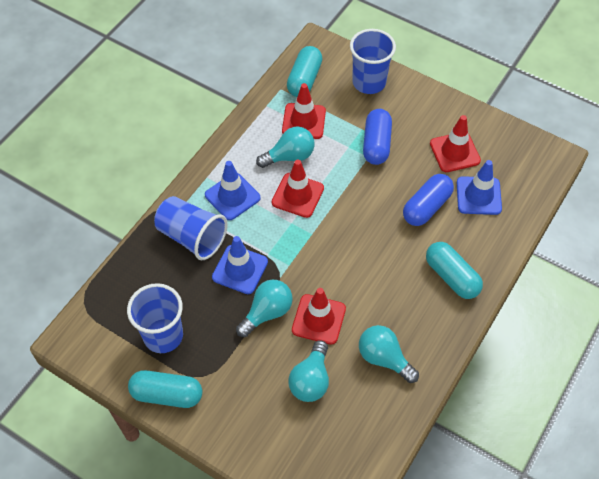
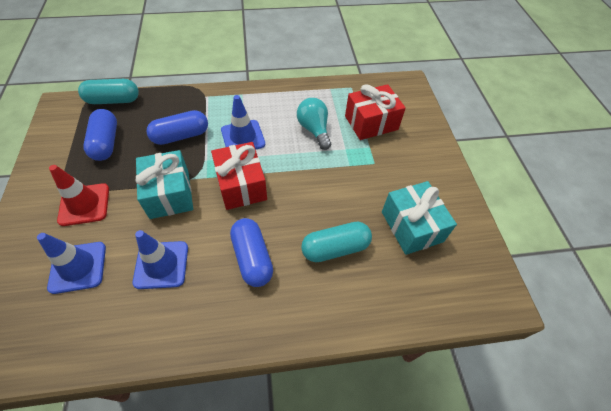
blue capsule: [363,109,392,165] [403,174,454,226] = 2 -> [84,109,117,161] [146,110,208,145] [230,218,273,287] = 3
blue cup: [127,283,183,353] [154,196,227,260] [350,29,396,94] = 3 -> none = 0
red gift: none = 0 -> [211,142,267,210] [345,84,406,140] = 2
red traffic cone: [272,159,324,218] [282,83,326,139] [292,288,346,345] [430,115,481,172] = 4 -> [49,165,109,226] = 1
turquoise capsule: [128,370,203,408] [287,46,322,97] [426,242,483,299] = 3 -> [78,79,139,104] [301,222,372,262] = 2
turquoise gift: none = 0 -> [136,150,193,219] [382,181,457,255] = 2
turquoise light bulb: [236,280,293,337] [256,126,315,168] [288,340,329,402] [359,325,419,383] = 4 -> [297,98,331,150] = 1

